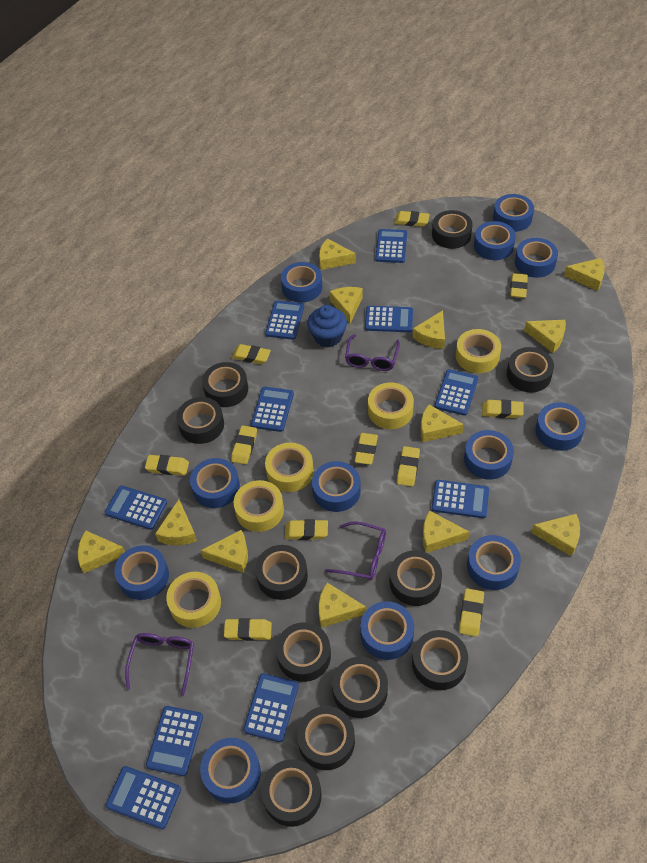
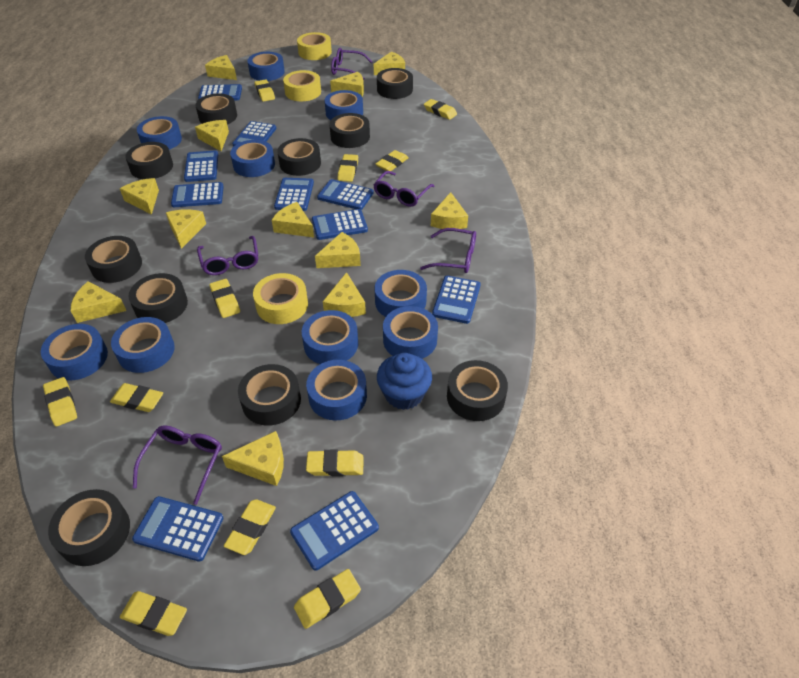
black tape: [176,397,224,444] [202,362,248,407] [255,545,308,600] [261,759,322,827] [276,623,331,682] [297,706,355,770] [332,657,388,718] [389,550,442,606] [412,630,468,690] [432,210,473,249] [507,347,554,393] = 11 -> [48,489,130,566] [85,236,142,283] [125,142,173,179] [128,273,188,323] [196,94,237,125] [238,364,301,426] [277,138,321,176] [329,113,370,148] [377,68,413,99] [447,360,508,421] = 10
blue tape: [114,545,169,600] [190,458,240,508] [200,738,261,803] [281,262,322,302] [312,461,361,512] [360,601,414,660] [464,430,514,480] [467,535,521,590] [474,221,516,260] [493,194,534,232] [515,238,558,278] [535,402,586,451] = 12 -> [41,324,108,380] [111,317,175,373] [137,116,182,150] [230,140,275,177] [247,52,285,81] [302,310,358,364] [306,360,367,420] [325,90,363,120] [375,270,427,317] [383,306,438,359] = 10
purple glasses: [125,633,194,696] [325,521,386,580] [345,334,400,371] = 3 -> [133,425,222,505] [197,236,258,275] [331,48,372,80] [373,171,435,207] [420,228,476,273] = 5
yellow tape: [166,572,221,628] [234,480,284,532] [265,443,314,492] [368,383,414,429] [456,329,501,373] = 5 -> [253,273,308,324] [283,70,321,101] [297,32,332,60] = 3

